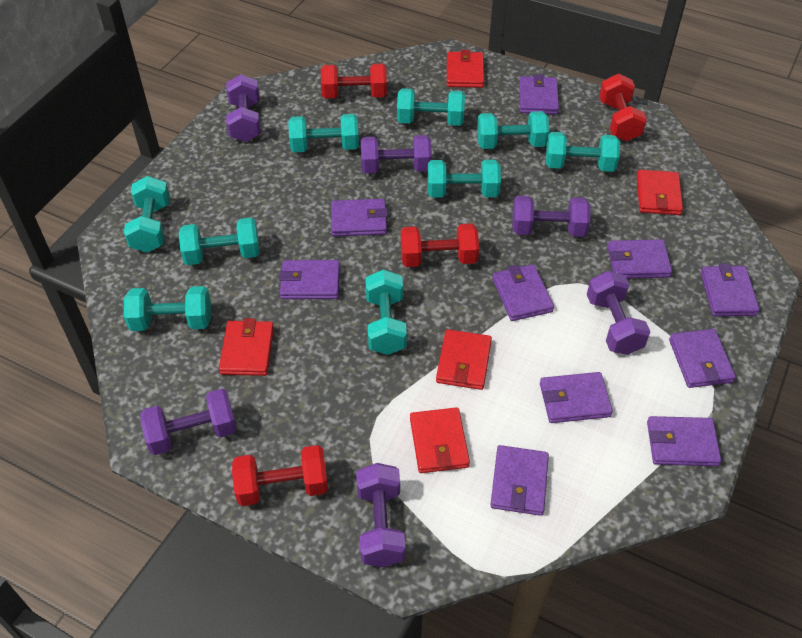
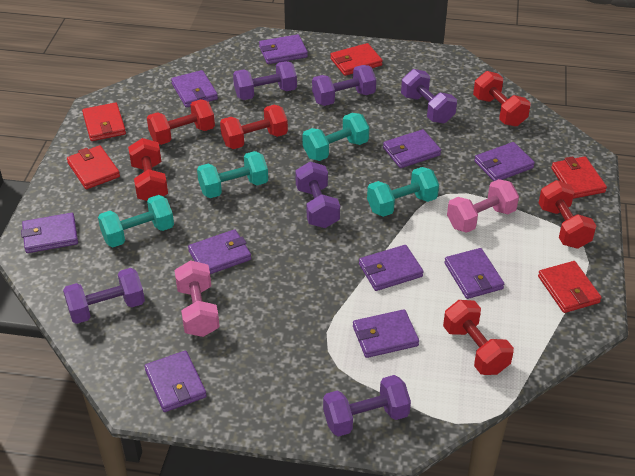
pink dumbbell: none = 0 -> [175,260,220,337] [447,179,519,233] = 2
red dumbbell: [232,445,328,506] [321,64,387,98] [401,224,479,267] [599,74,647,141] = 4 -> [128,138,168,201] [147,99,215,145] [220,105,288,149] [443,300,514,375] [473,71,531,127] [539,180,596,249] = 6
turquoise dumbbell: [124,176,170,253] [124,286,211,331] [179,217,260,265] [288,114,359,152] [365,269,407,355] [397,88,465,126] [428,160,501,198] [477,111,550,149] [546,132,620,172] = 9 -> [98,195,174,247] [197,151,268,198] [302,113,369,161] [367,167,439,217] = 4

